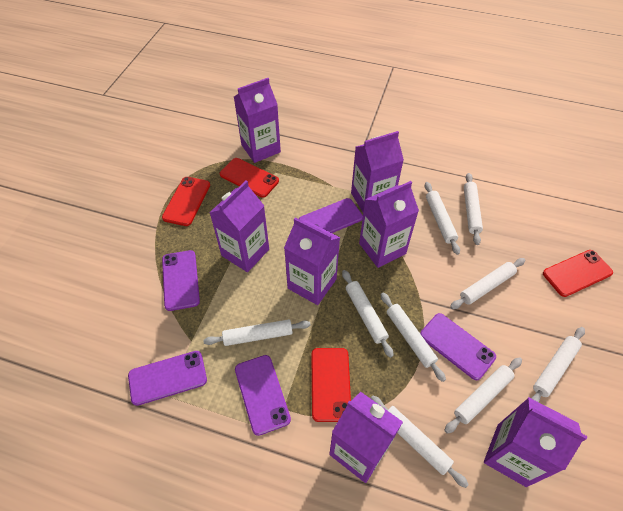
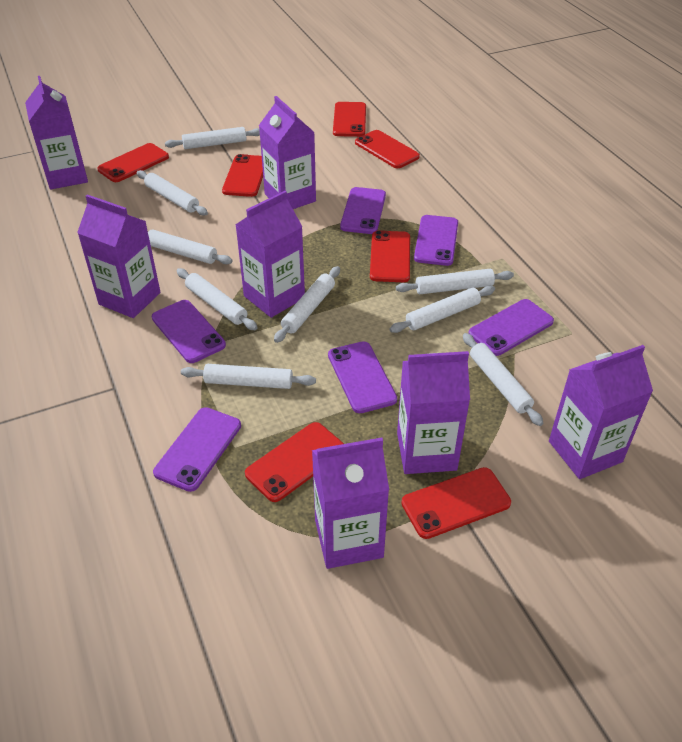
purple phone: [128,351,207,406] [162,250,200,311] [235,355,291,436] [299,198,363,233] [420,313,496,380] = 5 -> [152,300,226,363] [153,407,241,492] [328,341,397,413] [340,187,386,234] [414,215,458,266] [468,299,554,356] = 6
red phone: [162,177,210,226] [220,158,279,198] [311,348,351,422] [543,250,613,297] = 4 -> [97,143,169,182] [222,154,263,197] [245,422,344,502] [333,102,366,137] [355,130,420,168] [370,230,410,282] [401,467,511,539] = 7

